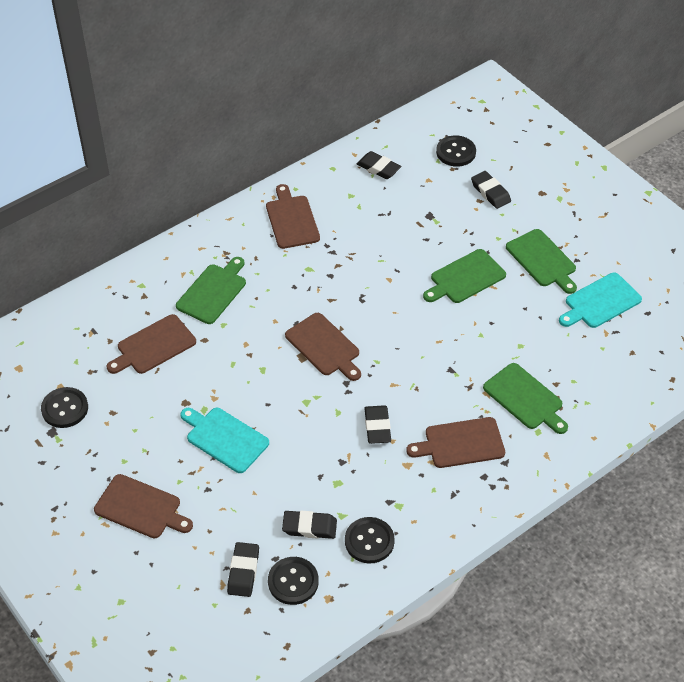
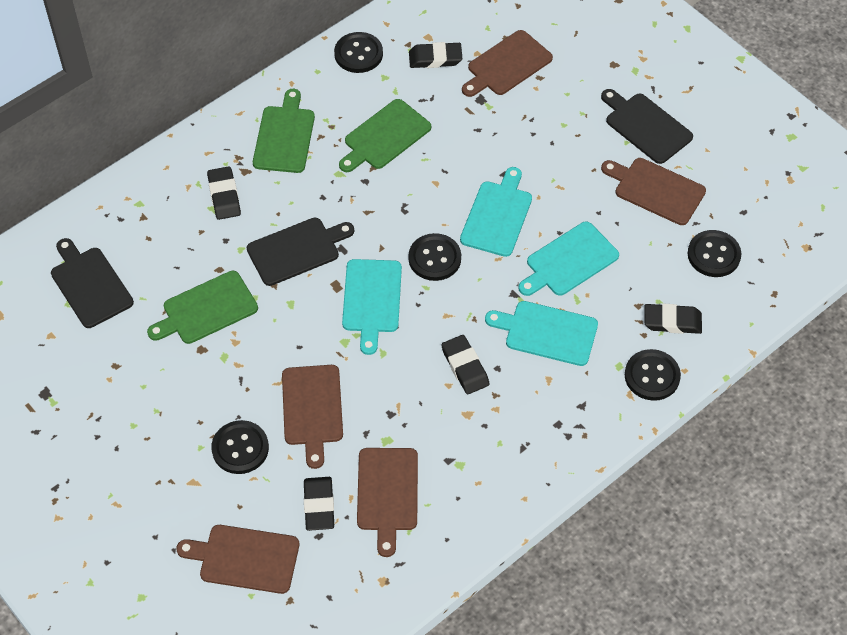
black button: [41,387,88,428] [268,557,319,605] [345,517,395,563] [436,135,476,167] = 4 -> [211,420,269,474] [334,32,383,73] [409,233,461,281] [625,349,681,401] [687,230,741,277] = 5
black cutting board: none = 0 -> [51,238,134,328] [247,218,354,286] [601,89,693,164] = 3
green cutting board: [176,257,246,324] [423,249,506,303] [483,363,568,434] [506,229,577,294] = 4 -> [147,271,258,344] [253,89,315,173] [339,99,431,172] = 3
turquoise cutting board: [180,408,269,473] [559,273,642,328] = 2 -> [342,259,402,355] [460,167,532,257] [485,301,598,366] [518,222,619,296] = 4

